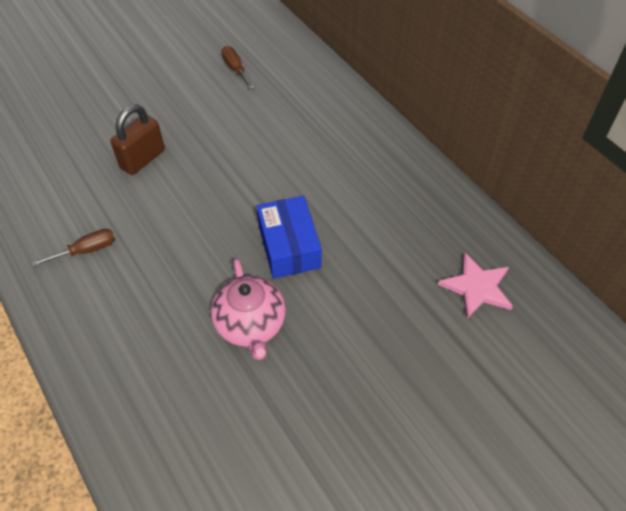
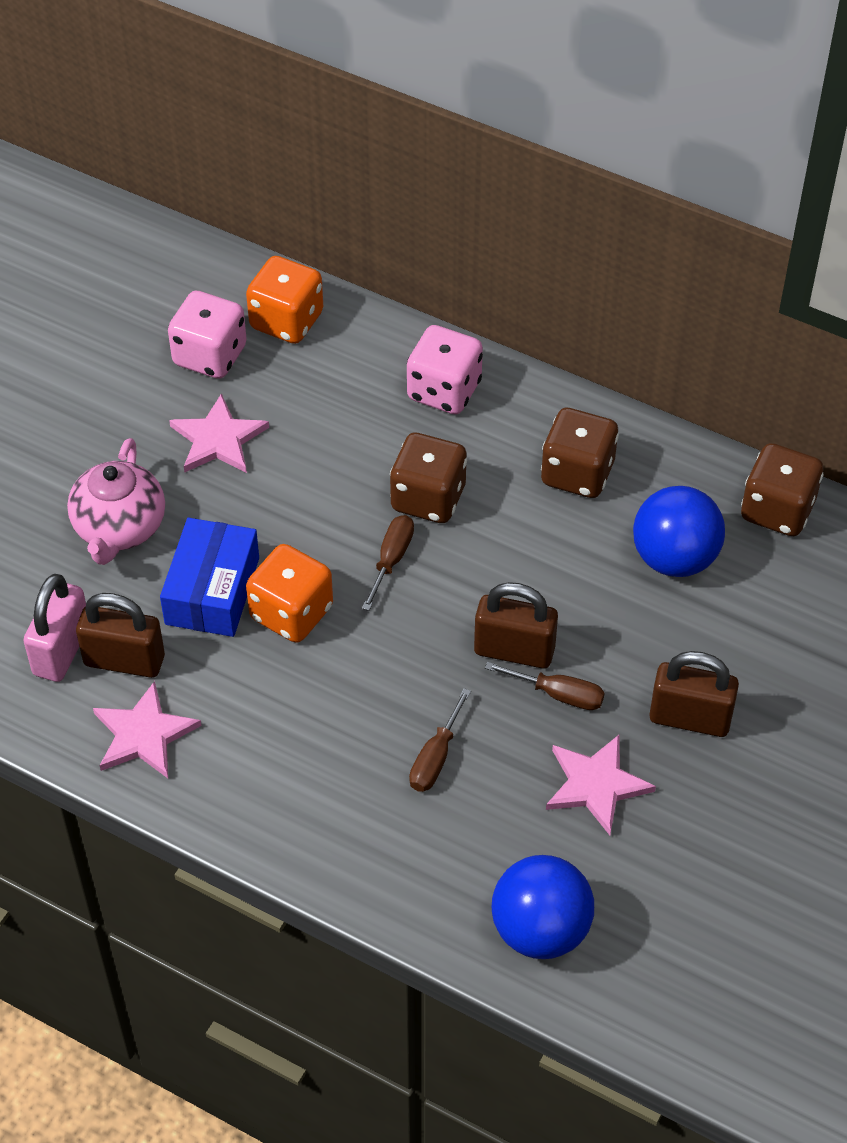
blue ball: none = 0 -> [492,855,594,959] [633,486,725,577] = 2
brown dice: none = 0 -> [390,432,467,523] [541,408,619,498] [741,443,823,536] = 3
brown padlock: [110,104,165,175] = 1 -> [76,593,165,678] [474,582,558,669] [649,651,739,737] = 3
brown screwdriver: [32,229,115,267] [221,46,255,89] = 2 -> [362,515,414,611] [409,688,471,792] [485,662,605,710] = 3
orange dice: none = 0 -> [246,256,323,344] [246,544,333,643] = 2
pink dice: none = 0 -> [168,291,247,379] [407,325,483,414] = 2
pink padlock: none = 0 -> [23,574,86,682] = 1
pink star: [438,253,513,319] = 1 -> [93,681,202,778] [169,393,269,473] [546,734,656,835] = 3

